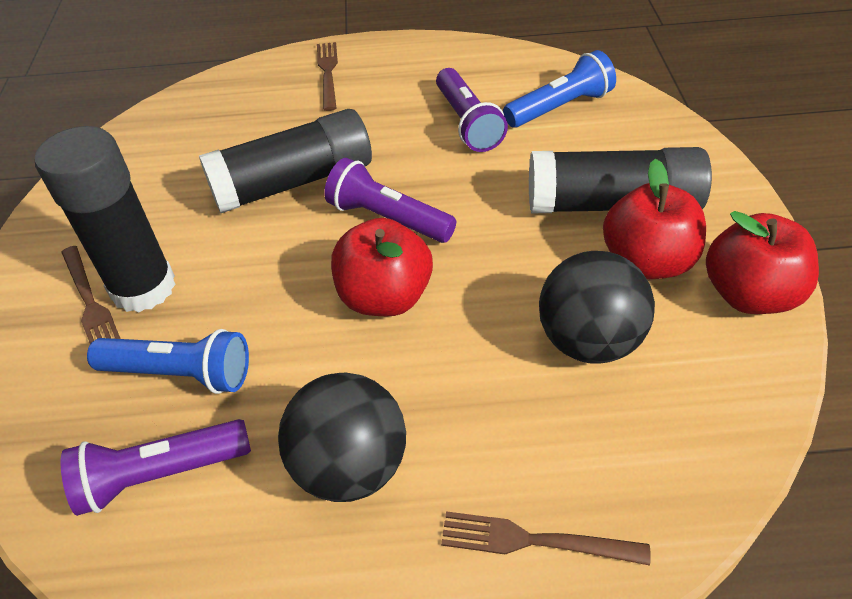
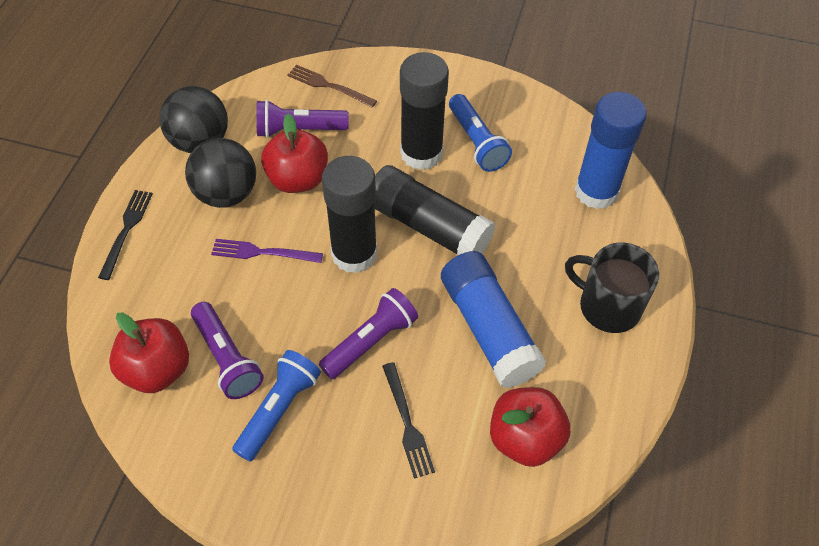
black fork: none = 0 -> [98,190,153,280] [382,362,435,479] = 2
black mug: none = 0 -> [565,243,659,333] = 1
blue glue stick: none = 0 -> [441,251,546,388] [575,92,647,209] = 2
brown fork: [61,246,121,344] [317,42,338,111] [441,511,651,566] = 3 -> [287,65,377,108] = 1
purple fork: none = 0 -> [211,239,323,263] = 1

